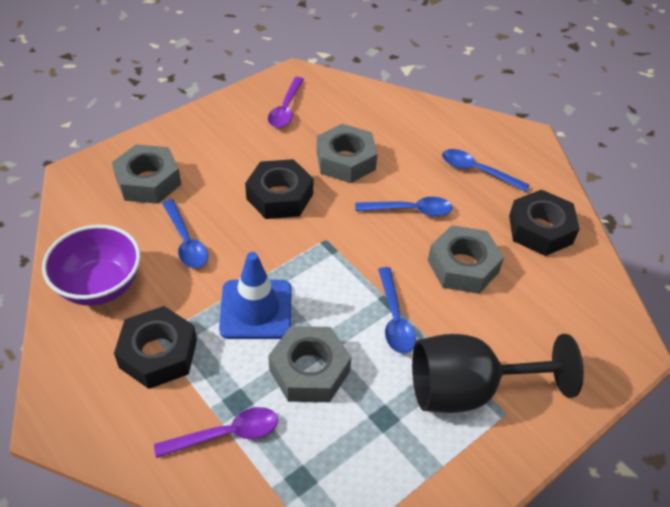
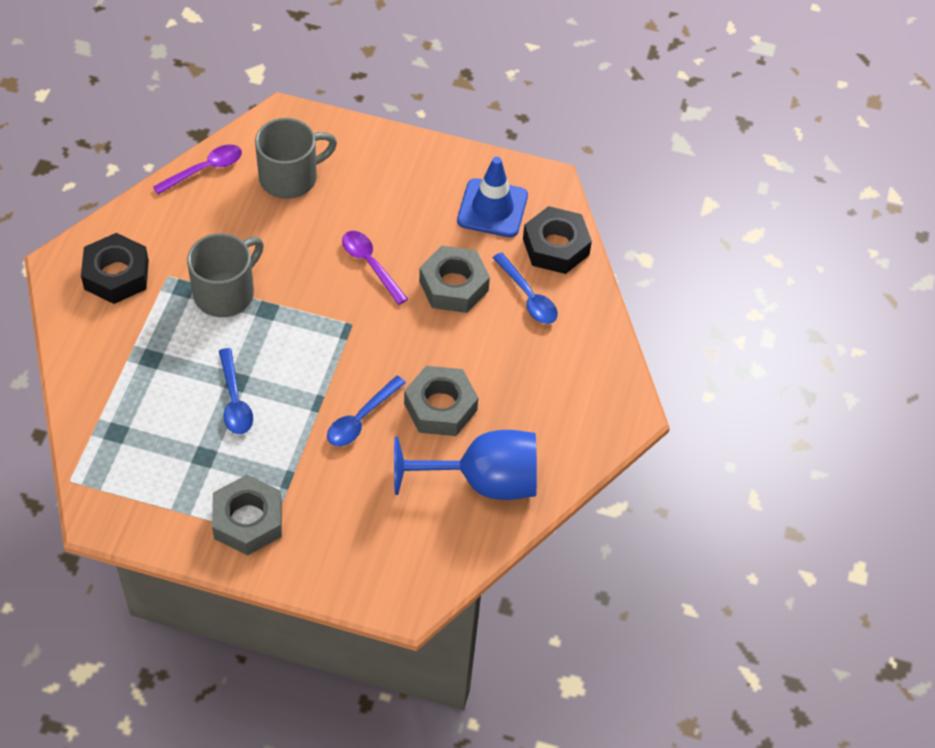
black goblet: [412,334,584,413] = 1 -> none = 0
black nut: [114,306,197,389] [245,159,314,219] [509,190,579,256] = 3 -> [81,233,149,304] [523,206,592,274] = 2
blue goblet: none = 0 -> [394,430,537,500] = 1
blue spoon: [162,199,208,268] [355,197,453,217] [378,267,416,354] [442,149,530,192] = 4 -> [219,348,253,434] [327,376,406,447] [493,252,558,324] = 3
grey mug: none = 0 -> [187,233,264,317] [255,118,337,199] = 2
grey nut: [112,144,181,204] [268,326,351,402] [317,124,377,183] [428,225,504,294] = 4 -> [212,475,282,555] [404,366,478,436] [419,246,490,313] = 3
purple bowl: [42,225,141,306] = 1 -> none = 0

